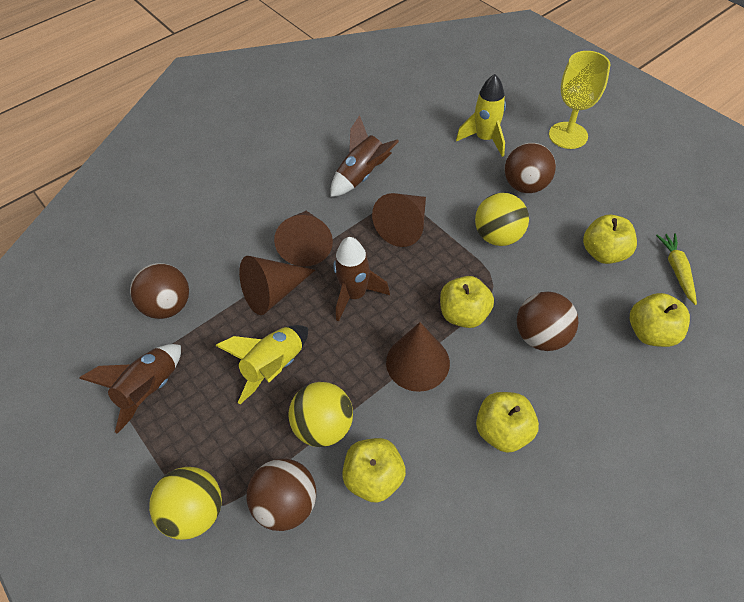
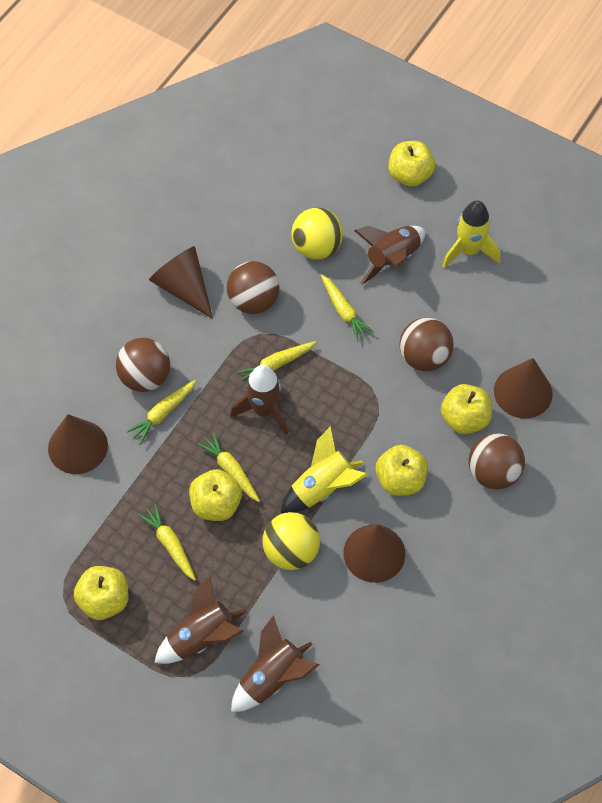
brown rocket: [79,344,181,434] [330,115,399,197] [333,237,390,322] = 3 -> [154,576,247,664] [230,365,288,435] [231,615,319,712] [354,226,425,285] = 4
yellow ball: [149,467,222,540] [288,382,353,447] [475,193,529,246] = 3 -> [262,512,320,570] [291,208,343,259] = 2
yellow carrot: [656,233,697,305] = 1 -> [127,380,196,444] [138,504,196,581] [197,432,260,502] [236,341,316,388] [321,274,373,341] = 5
yellow goblet: [549,51,611,149] = 1 -> none = 0

